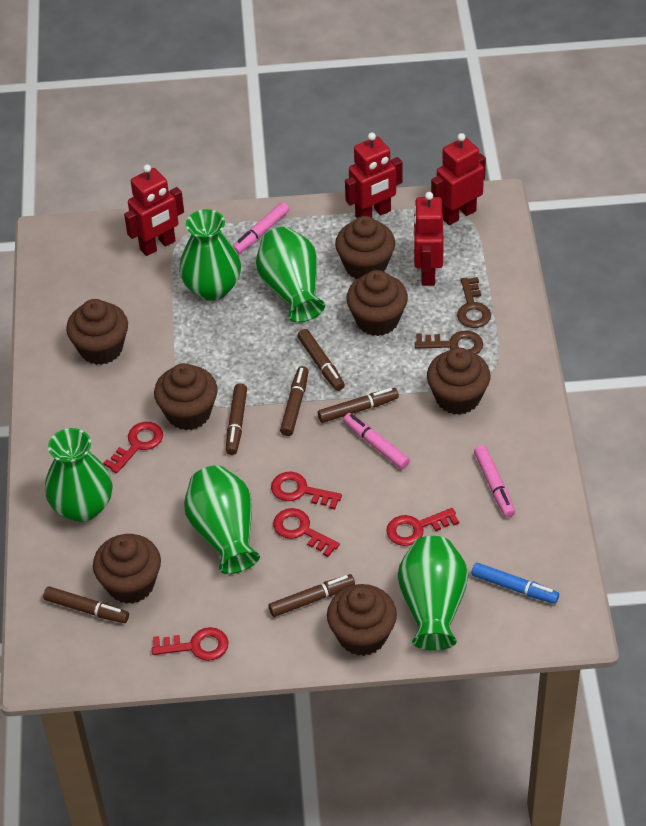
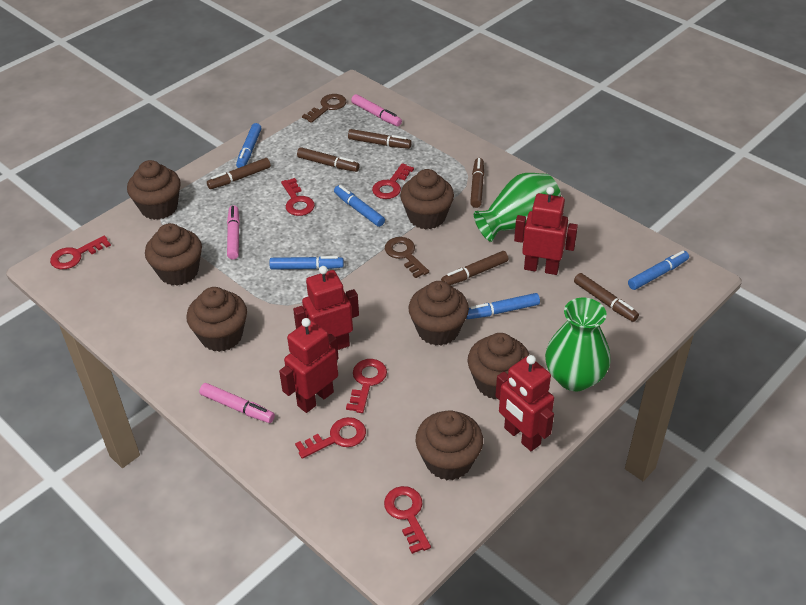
blue marker: [472,563,559,604] = 1 -> [236,123,261,168] [269,256,344,270] [334,185,385,227] [466,293,540,319] [628,251,689,290] = 5
green vase: [45,428,113,522] [179,209,241,301] [184,465,260,574] [256,227,325,323] [398,536,468,650] = 5 -> [474,173,561,242] [545,298,611,391] = 2
red key: [103,422,163,473] [152,627,229,661] [271,472,342,510] [273,508,340,557] [386,508,459,546] = 5 -> [50,236,111,269] [281,178,315,216] [295,417,366,459] [346,359,387,413] [372,163,414,199] [384,486,431,554] = 6

